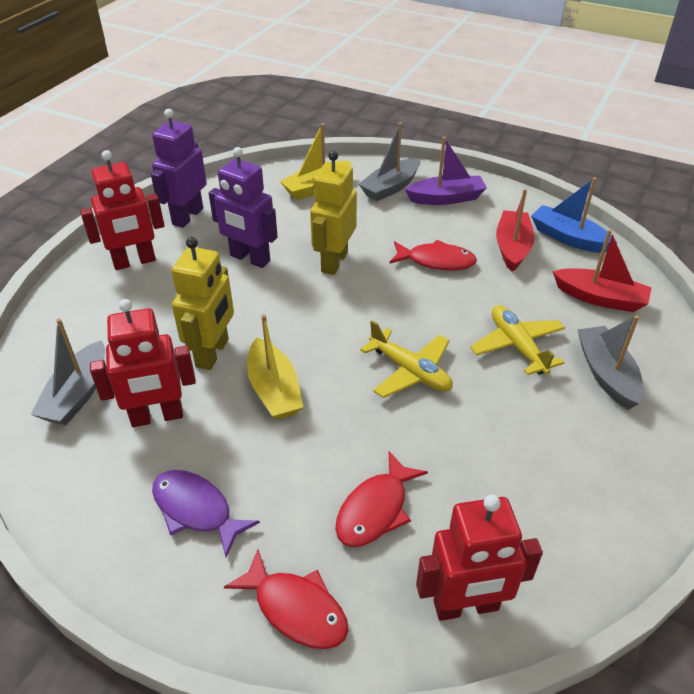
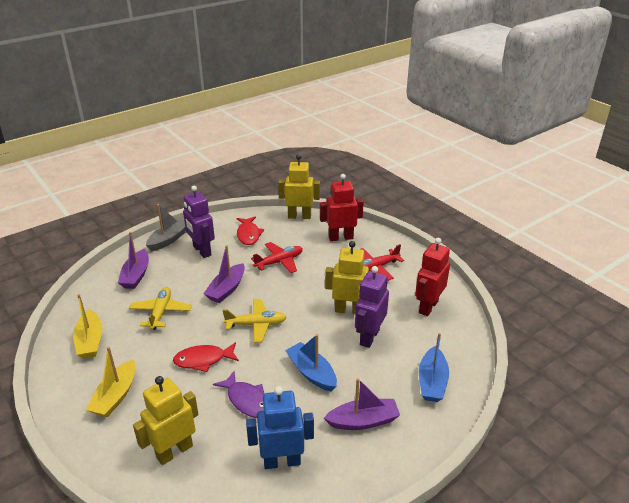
blue boat: [531,177,617,253] = 1 -> [285,334,337,392] [419,333,449,402] = 2
blue robot: none = 0 -> [246,386,314,469] = 1
grey boat: [30,318,105,425] [359,122,420,201] [578,315,644,410] = 3 -> [146,204,186,251] = 1
purple boat: [405,137,487,205] = 1 -> [118,232,149,289] [203,245,245,303] [324,378,400,430] = 3
red boat: [496,189,535,272] [553,229,652,312] = 2 -> none = 0
red fish: [224,549,348,649] [335,451,428,547] [389,240,477,271] = 3 -> [173,342,239,372] [237,216,264,245] = 2
red plane: none = 0 -> [251,242,303,273] [361,244,404,281] = 2
red robot: [80,150,165,270] [90,299,196,427] [416,495,543,621] = 3 -> [320,174,364,241] [415,238,450,316] = 2
yellow robot: [171,237,234,370] [310,151,357,275] = 2 -> [133,376,198,465] [278,154,320,219] [325,241,369,314] = 3

